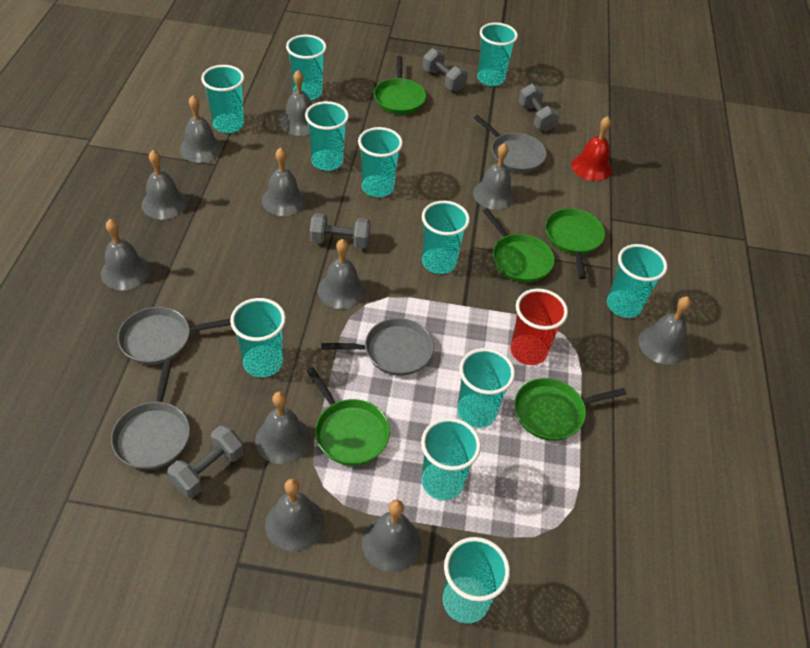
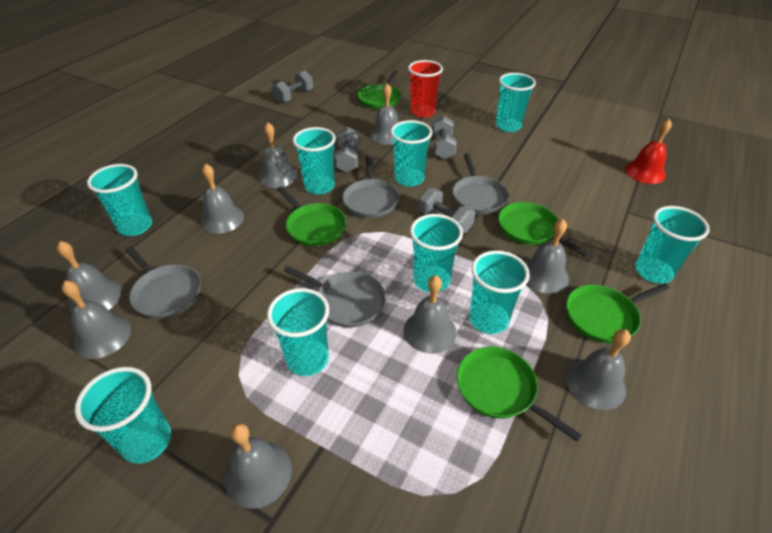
grey bell: [101,219,150,290] [142,150,187,220] [180,95,223,163] [255,392,311,464] [262,148,306,216] [265,479,325,552] [280,70,312,136] [318,239,366,309] [362,500,421,572] [473,143,515,210] [638,296,691,365] = 11 -> [57,241,122,313] [62,281,131,359] [201,163,244,233] [225,423,292,509] [258,122,297,188] [370,84,399,145] [403,275,457,354] [525,219,569,293] [566,329,631,410] = 9
turquoise cup: [201,65,244,133] [230,298,286,377] [286,35,327,100] [305,101,349,171] [358,127,403,197] [421,418,481,500] [422,201,470,274] [443,537,510,624] [457,348,515,428] [477,22,518,86] [607,244,667,318] = 11 -> [75,367,171,464] [87,164,152,236] [267,288,329,376] [293,127,336,194] [391,120,432,187] [410,214,463,292] [469,250,530,334] [496,73,536,132] [635,206,709,284] = 9

